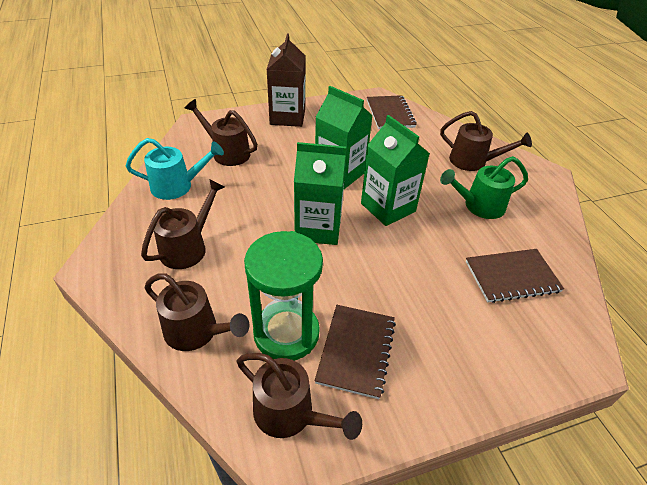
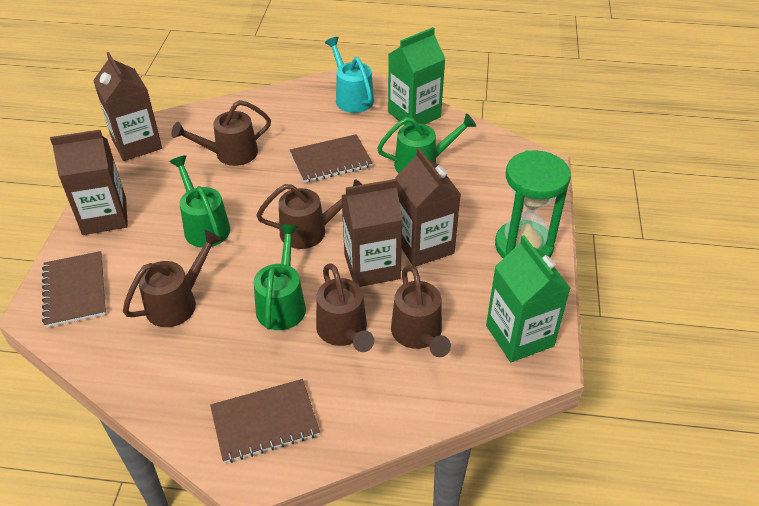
brown carton: [267,34,306,127] = 1 -> [50,130,128,235] [93,52,162,161] [342,179,403,287] [395,148,461,267] = 4
green carton: [294,142,346,245] [315,86,373,189] [361,115,430,226] = 3 -> [388,27,445,126] [486,235,570,362] = 2
green watering can: [440,156,528,219] = 1 -> [170,155,230,248] [254,224,306,330] [377,113,476,173] = 3

